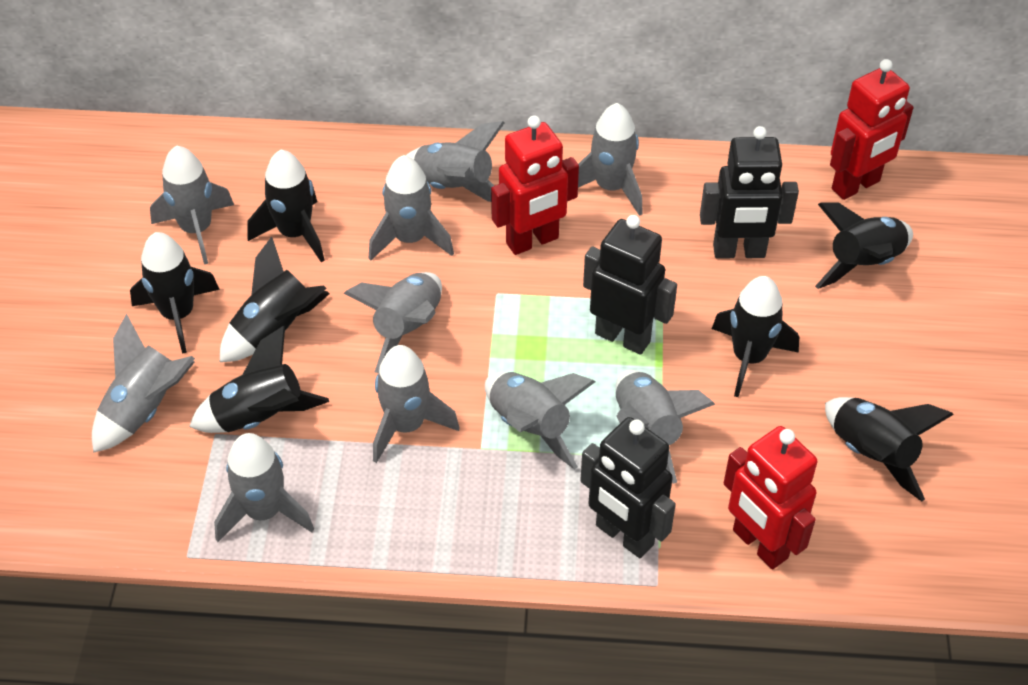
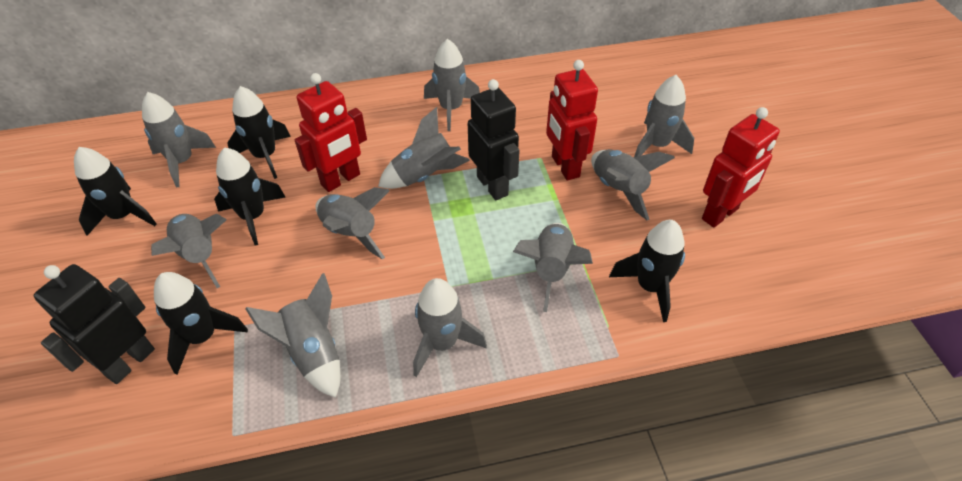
black robot: [580,417,676,558] [583,215,677,355] [700,126,799,259] = 3 -> [34,264,155,384] [468,79,520,200] = 2
black rocket: [130,232,220,354] [189,326,329,433] [220,237,330,362] [247,150,325,262] [712,276,799,397] [815,202,913,289] [825,397,954,501] = 7 -> [74,147,157,236] [154,272,248,375] [214,147,285,246] [227,86,291,179] [609,220,685,322] = 5

